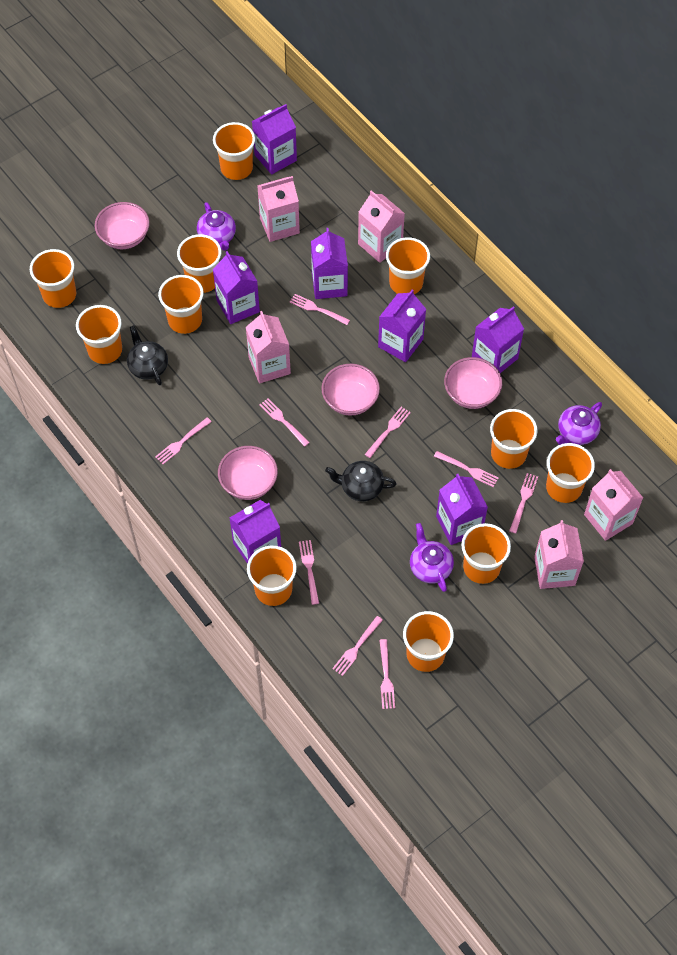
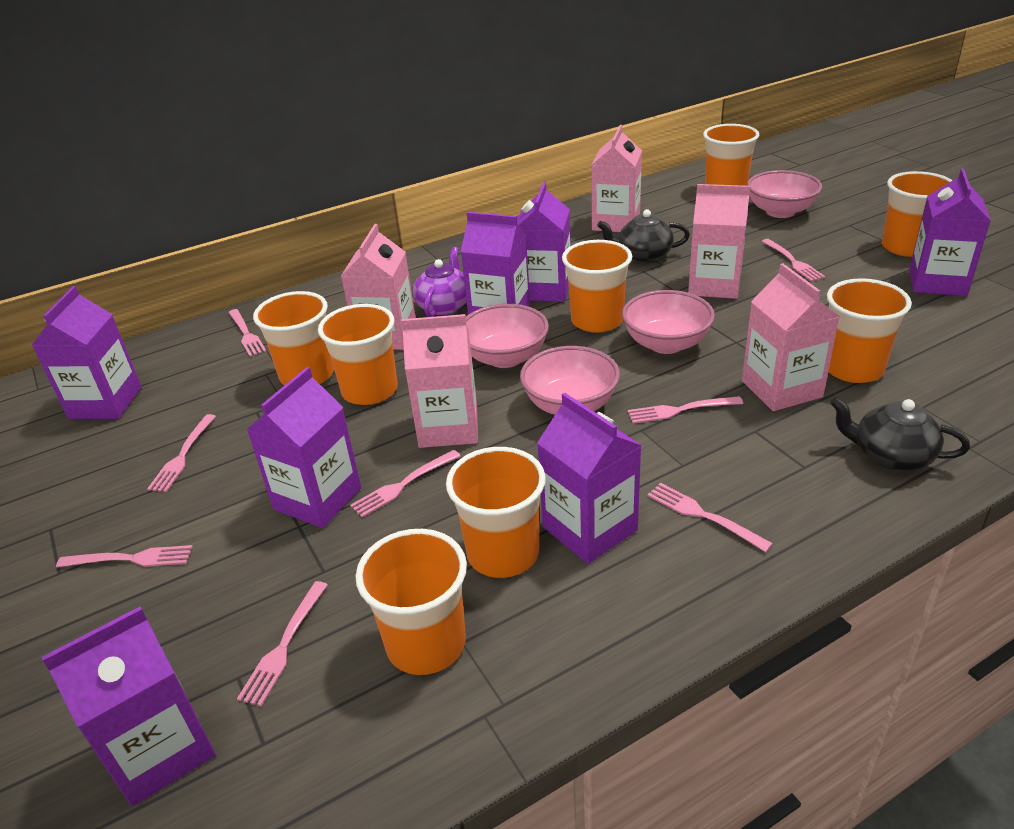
orange cup: [30,249,76,308] [76,305,122,364] [158,275,204,334] [177,234,221,293] [213,122,255,180] [247,546,297,606] [386,237,430,294] [403,611,454,672] [461,523,511,584] [490,409,538,469] [546,443,595,503] = 11 -> [253,291,334,385] [318,304,397,405] [355,529,467,675] [446,447,546,578] [562,240,632,333] [703,124,759,186] [827,278,912,383] [882,171,953,257] = 8
pink fork: [155,417,212,464] [259,398,310,447] [290,294,350,325] [299,540,319,605] [332,616,383,676] [364,407,411,458] [379,639,395,709] [434,451,498,487] [509,473,538,533] = 9 -> [56,545,193,568] [147,414,216,492] [228,309,266,357] [237,581,328,706] [350,450,460,518] [628,396,743,424] [647,483,773,552] [761,239,825,281] = 8
purple teapot: [197,202,236,251] [410,523,454,592] [556,402,602,445] = 3 -> [413,247,467,317] = 1

